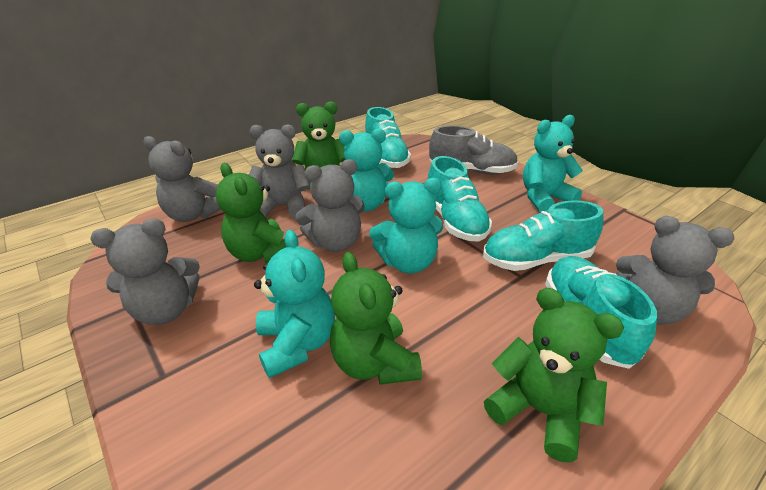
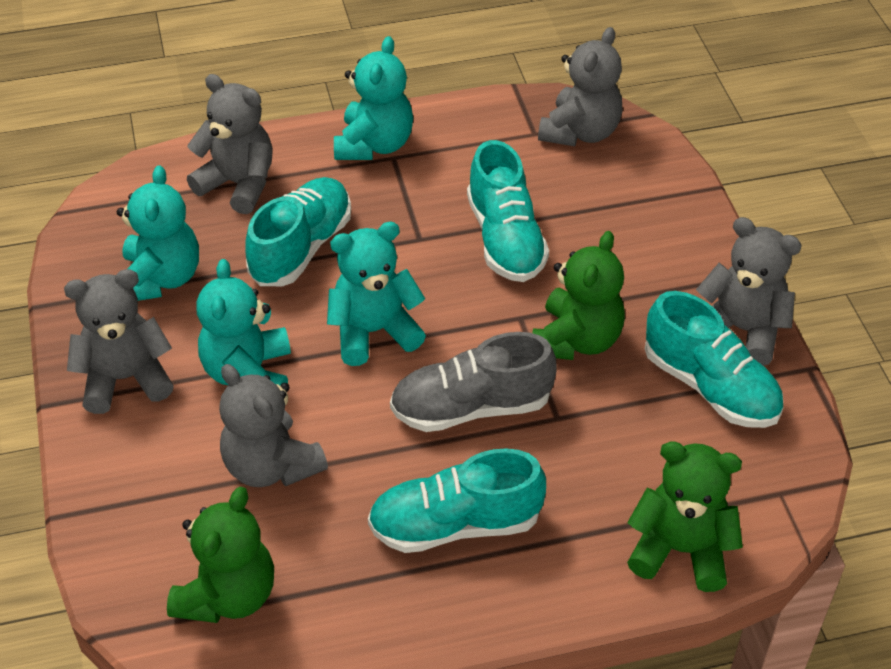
green teddy bear: [216,163,286,263] [292,101,345,190] [330,252,422,385] [484,288,624,462] = 4 -> [167,487,274,623] [533,231,625,360] [627,441,743,592] = 3

